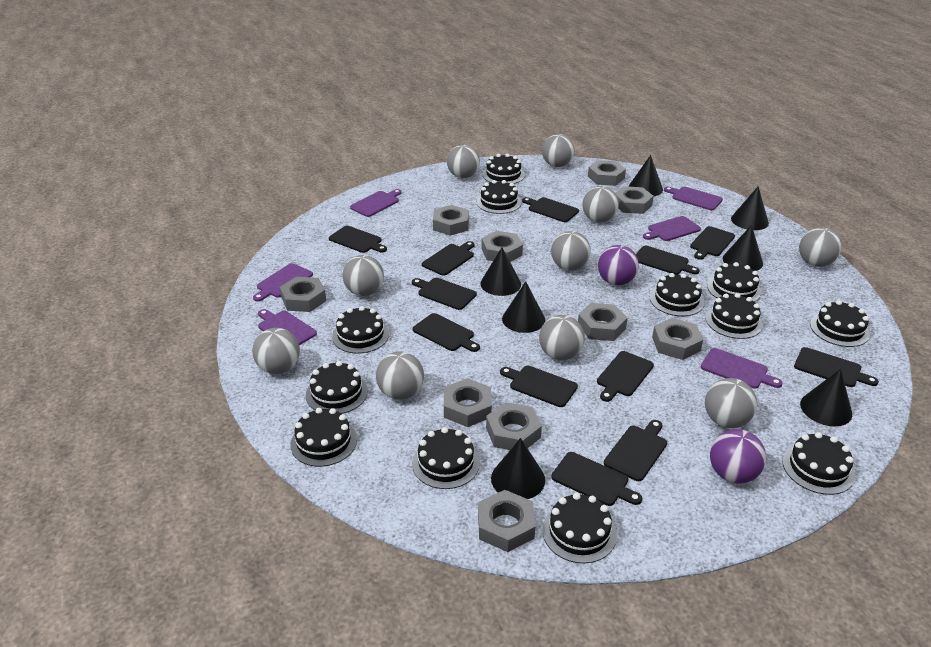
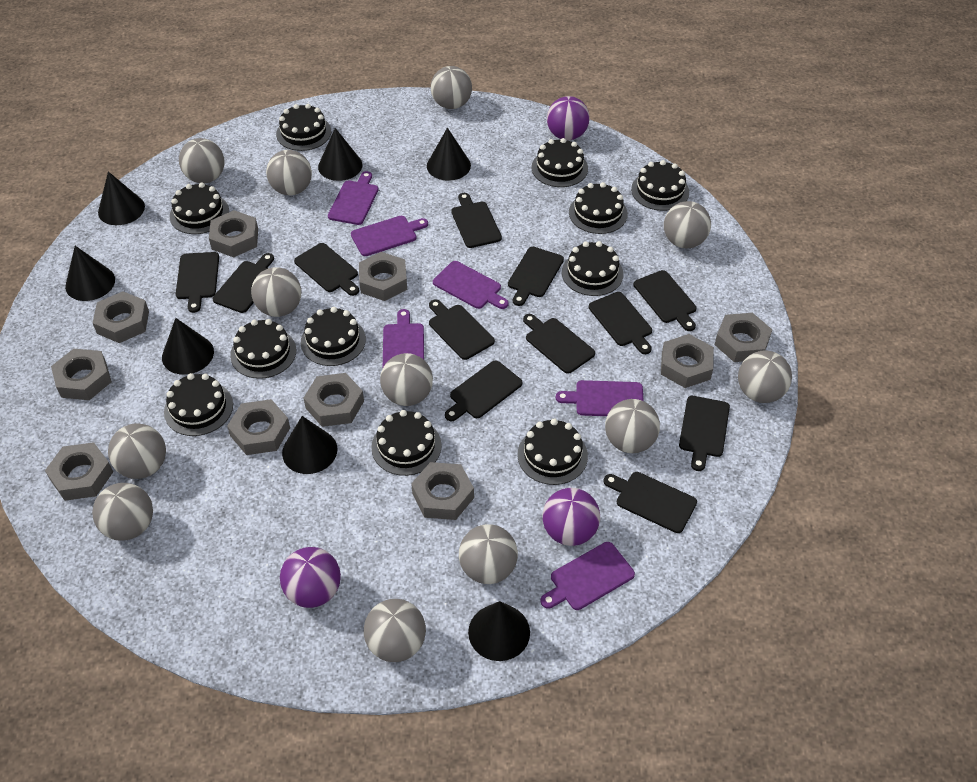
black cake: [290,408,357,467] [306,361,368,414] [332,306,389,354] [412,427,480,489] [477,180,521,214] [482,154,525,184] [542,493,617,564] [650,273,704,316] [705,293,763,339] [707,262,761,302] [782,432,855,495] [810,300,870,347] = 12 -> [164,373,233,436] [169,182,229,234] [230,319,296,379] [276,104,331,151] [301,307,366,366] [371,410,442,476] [518,418,588,485] [532,138,588,187] [562,241,623,296] [569,182,628,234] [631,160,689,211] = 11
grey ball: [252,328,300,374] [343,255,384,296] [376,351,424,400] [447,145,480,178] [539,315,585,360] [542,134,574,167] [551,231,591,270] [582,186,619,223] [705,378,757,428] [799,228,841,267] = 10 -> [92,483,153,541] [108,423,166,479] [179,138,224,183] [251,267,301,317] [266,150,312,196] [364,599,426,662] [380,353,433,406] [431,66,472,109] [459,524,518,584] [605,399,660,453] [664,201,711,248] [738,350,792,403] = 12
purple ball: [598,245,639,285] [710,429,766,484] = 2 -> [280,547,341,608] [542,488,600,546] [547,96,590,140] = 3

